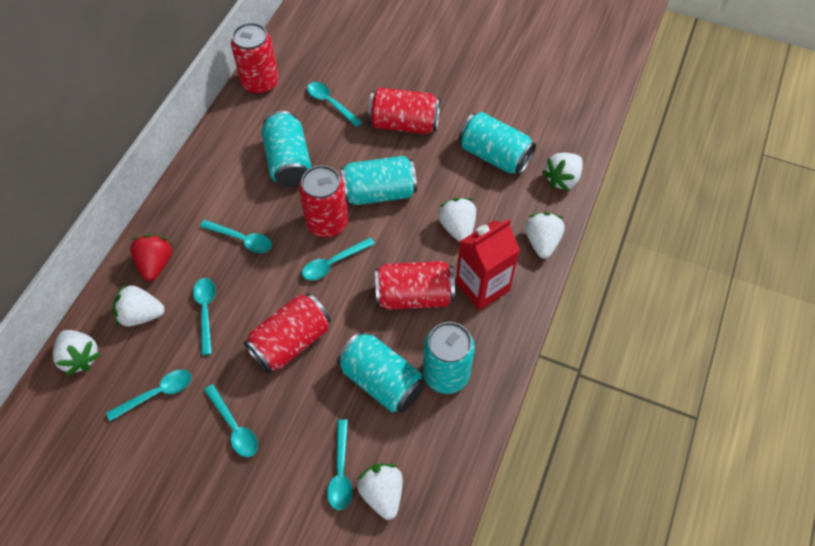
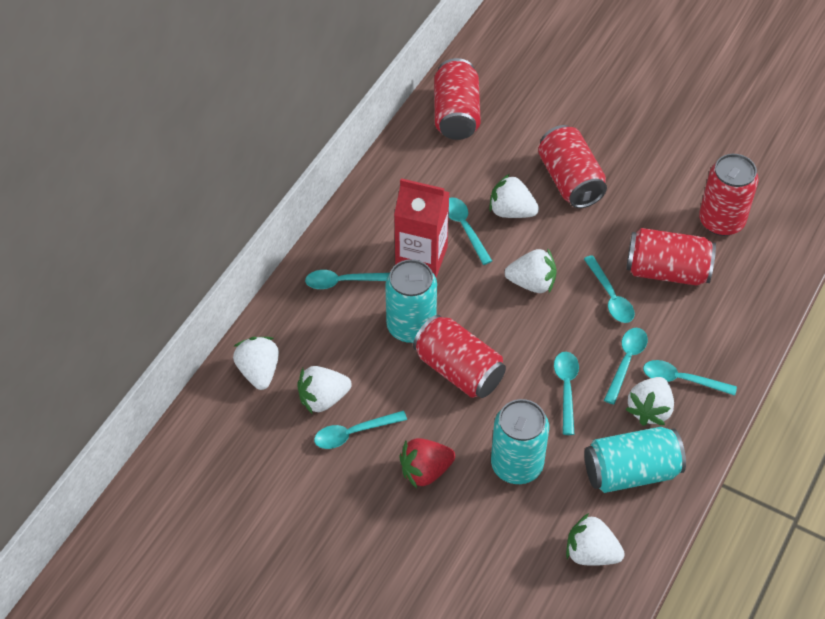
turquoise can: [261,111,312,187] [337,332,425,413] [340,156,417,205] [423,322,475,394] [459,112,536,175] = 5 -> [385,259,437,343] [491,399,549,484] [584,427,686,493] = 3

